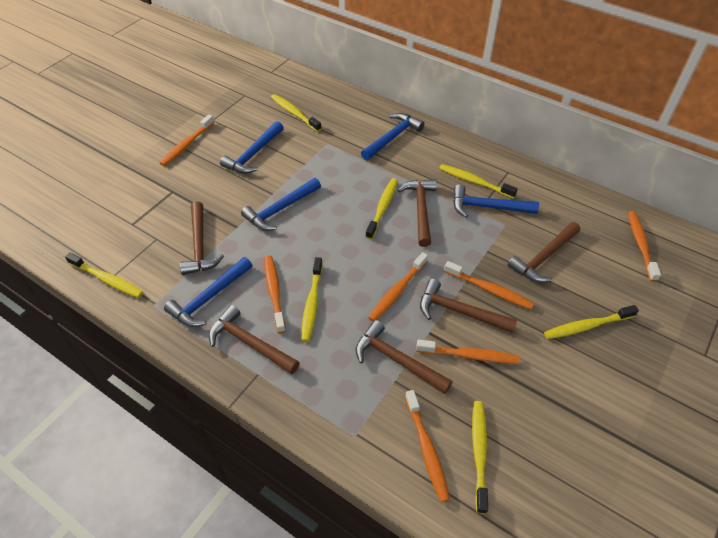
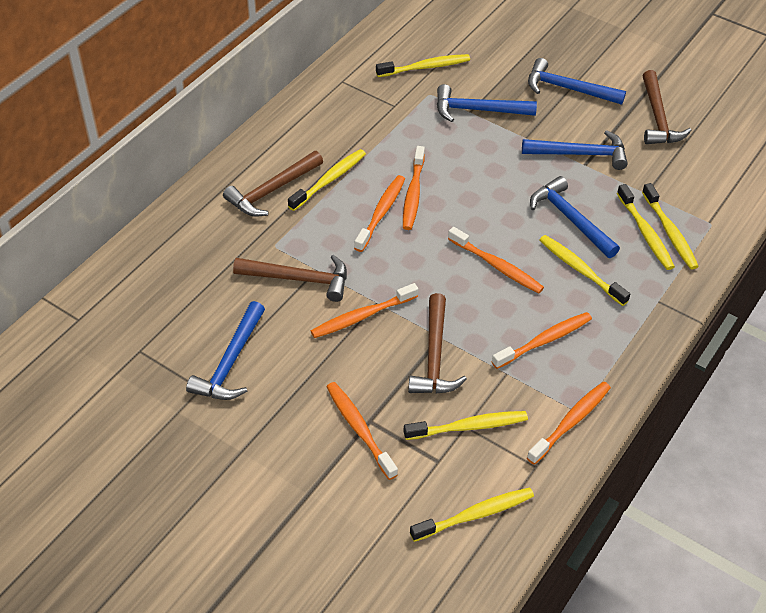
brown hammer: [180,201,224,275] [209,305,300,374] [356,320,452,394] [398,179,437,247] [420,279,517,333] [508,222,580,283] = 6 -> [223,151,323,217] [233,255,347,302] [408,293,467,393] [642,70,692,144] = 4

